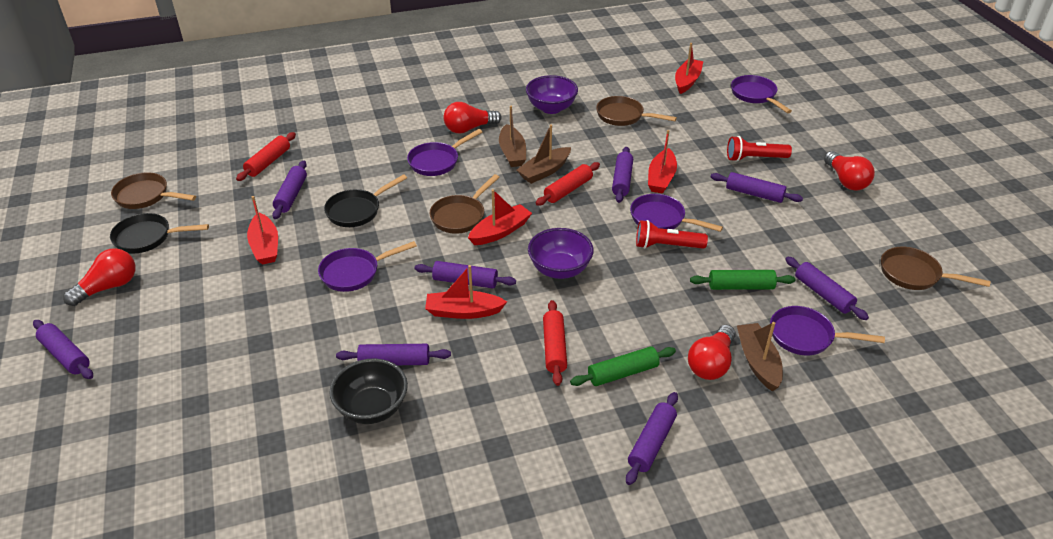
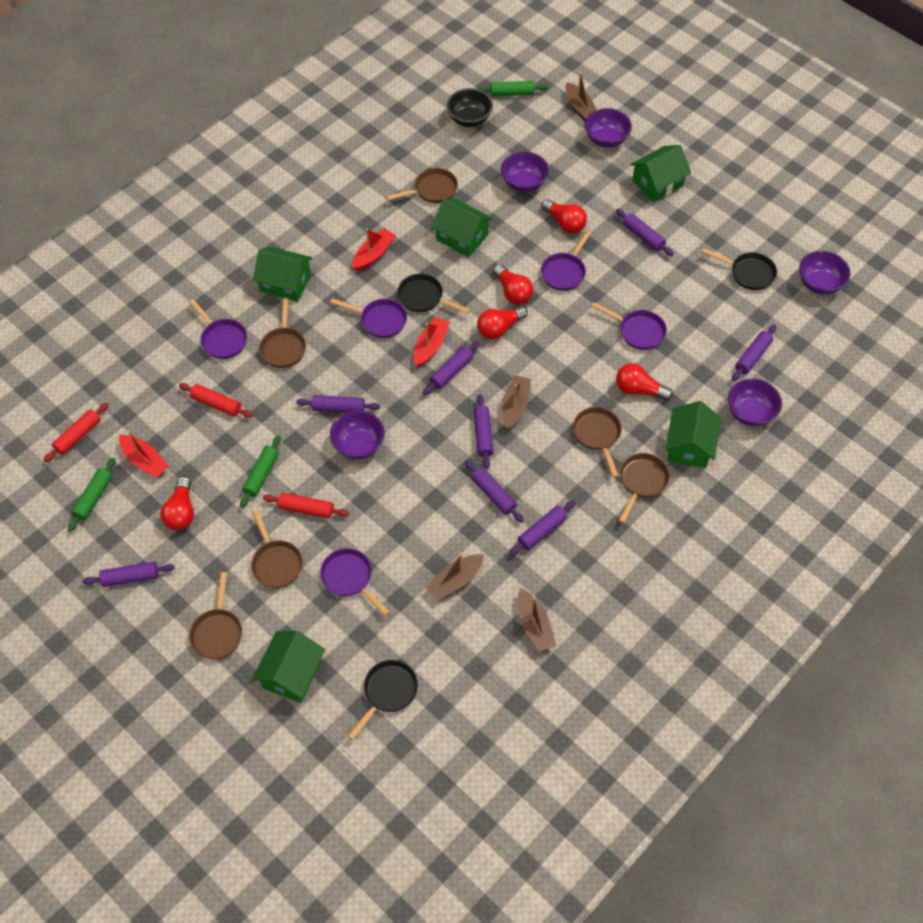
black pan: [110,213,209,253] [324,174,407,227] = 2 -> [347,660,418,740] [397,274,471,314] [702,248,777,290] = 3
brown boat: [499,106,526,167] [517,124,571,184] [737,322,783,391] = 3 -> [425,553,484,600] [502,375,531,429] [517,588,556,652] [566,72,597,121] = 4
brown pan: [111,172,196,209] [429,174,499,234] [596,96,677,126] [881,247,991,290] = 4 -> [189,572,242,659] [251,509,303,588] [259,298,306,368] [386,168,458,203] [573,407,622,478] [619,453,670,523] = 6
green house: none = 0 -> [252,631,325,703] [253,246,313,302] [431,199,493,257] [630,145,691,202] [665,401,721,469] = 5
green rolling pin: [570,346,676,386] [690,270,796,290] = 2 -> [68,458,116,532] [240,435,281,508] [477,81,548,97] = 3
purple bowl: [526,75,578,114] [528,228,594,279] = 2 -> [330,410,385,459] [501,152,549,192] [585,108,632,148] [728,378,782,426] [799,251,850,295] = 5
red boat: [247,196,278,265] [425,265,507,319] [468,189,532,245] [648,130,677,194] [675,43,703,94] = 5 -> [119,431,169,478] [352,228,396,271] [414,317,450,367] = 3
red flashlight: [636,220,708,249] [727,136,792,162] = 2 -> none = 0
red light bulb: [63,248,135,306] [443,102,502,133] [688,325,736,380] [824,151,875,191] = 4 -> [160,477,194,530] [477,306,527,339] [493,264,533,305] [541,199,587,234] [616,363,673,401] = 5

